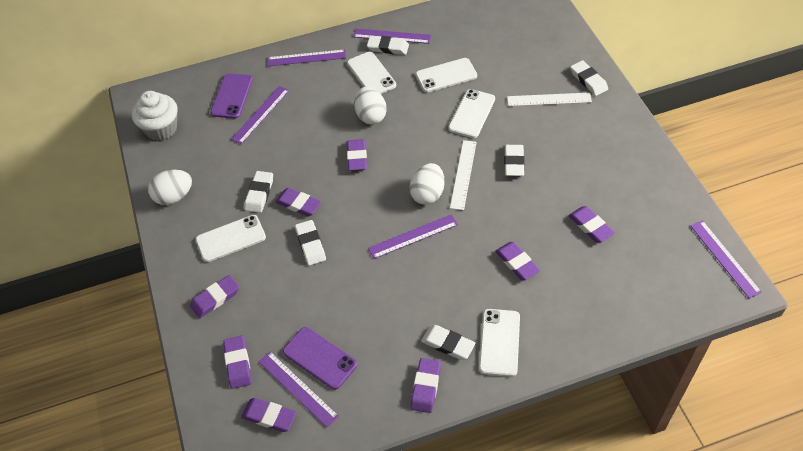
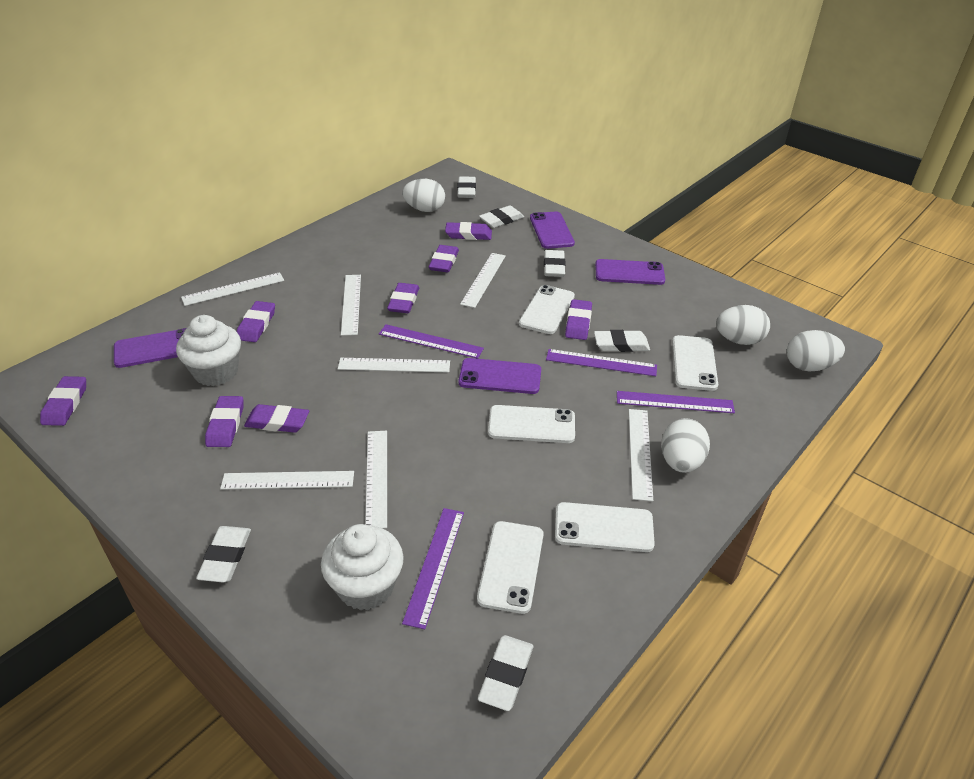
purple phone: [210,73,253,119] [283,327,357,390] = 2 -> [114,328,187,368] [459,358,541,394] [530,211,575,249] [595,259,665,285] = 4
purple ruler: [231,86,290,144] [259,351,339,427] [268,49,346,66] [353,29,431,44] [368,214,458,259] [691,220,762,298] = 6 -> [379,324,484,359] [402,508,464,629] [546,349,657,376] [617,391,735,413] = 4
white cupcake: [132,91,177,141] = 1 -> [176,315,241,386] [321,524,404,611] = 2
white egg: [148,170,192,205] [354,87,387,124] [409,163,444,205] = 3 -> [402,179,445,212] [661,418,710,473] [716,305,770,345] [787,330,845,371] = 4
white ruler: [450,140,477,210] [507,93,592,106] = 2 -> [181,272,284,306] [220,471,354,490] [338,358,450,373] [341,275,361,336] [365,431,387,529] [460,253,506,308] [629,409,653,501] = 7

